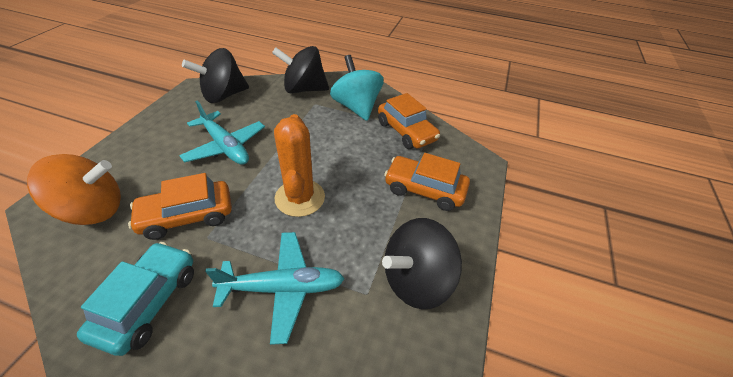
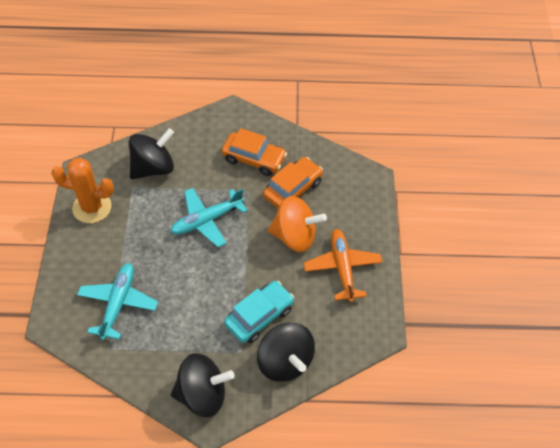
orange car: [128,173,232,240] [378,93,440,149] [384,153,470,211] = 3 -> [222,128,287,176] [263,157,323,208] = 2
orange plane: none = 0 -> [303,229,382,302] = 1
turquoise spinning top: [330,55,384,121] = 1 -> none = 0

